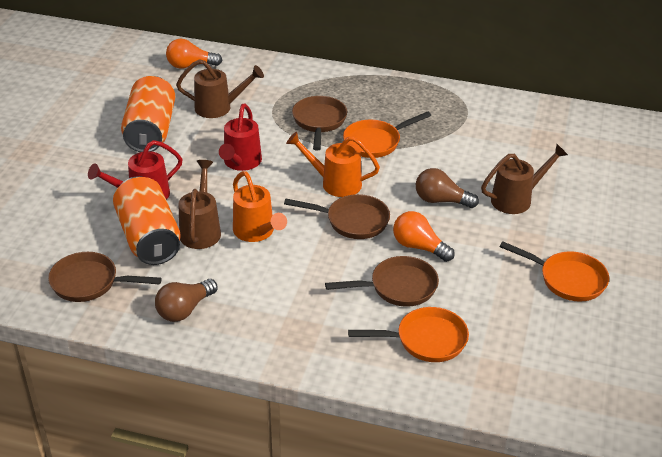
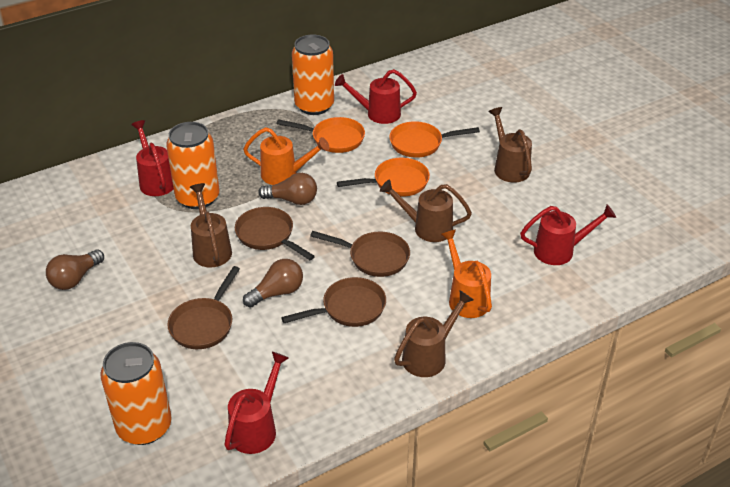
brown light bulb: [155,279,218,322] [416,168,479,208] = 2 -> [46,249,104,290] [243,259,303,308] [258,173,317,205] = 3
brown watering can: [176,59,264,118] [179,160,221,249] [481,144,568,214] = 3 -> [190,183,232,267] [380,179,472,242] [394,290,474,377] [488,107,532,183] = 4
orange can: [113,176,181,265] [121,76,175,152] = 2 -> [101,342,172,445] [166,122,220,209] [292,34,334,115] = 3
orange light bulb: [166,39,222,69] [393,211,455,262] = 2 -> none = 0
red watering can: [88,140,183,200] [219,104,262,171] = 2 -> [131,120,174,196] [224,352,289,454] [335,69,417,124] [520,205,616,265] = 4

